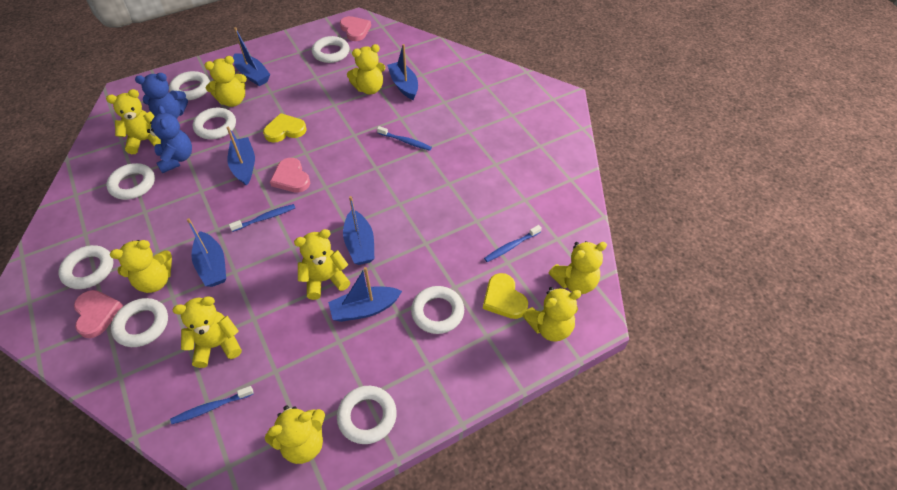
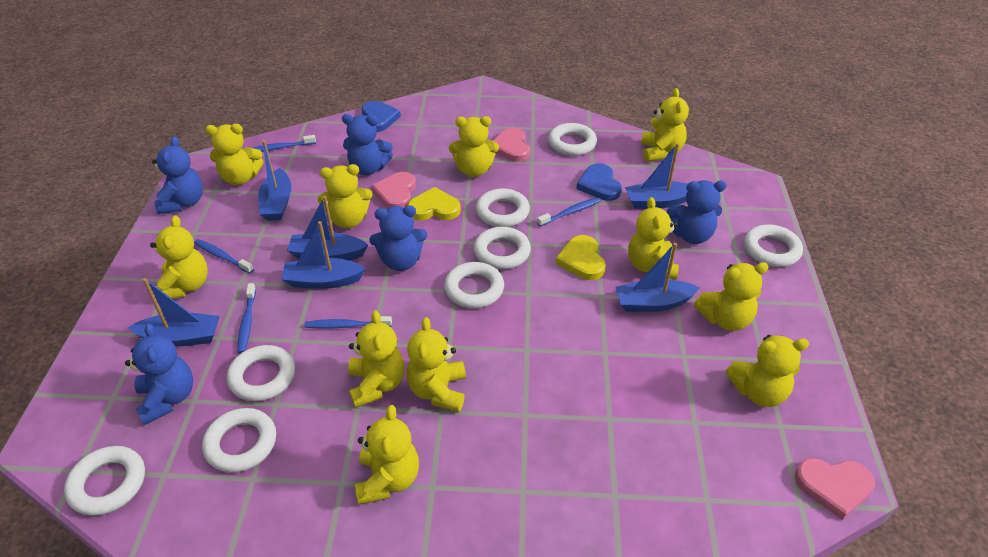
blue heart: none = 0 -> [362,101,401,132] [576,163,622,201] = 2
blue teddy bear: [135,73,188,119] [147,105,192,173] = 2 -> [125,323,193,425] [152,136,203,214] [342,114,393,175] [369,205,427,271] [667,180,727,244] = 5
blue toothbrush: [170,386,254,424] [229,204,295,232] [377,126,432,151] [484,225,542,262] = 4 -> [194,239,254,274] [237,283,256,354] [253,135,316,152] [305,316,392,329] [537,197,601,226] = 5
yellow teddy bear: [106,89,161,154] [110,240,172,293] [173,296,242,368] [204,56,247,107] [265,405,325,464] [294,229,350,300] [347,44,385,94] [523,287,582,342] [549,241,607,294] = 9 -> [150,215,208,299] [205,124,264,185] [317,164,373,228] [348,310,405,408] [355,405,419,505] [407,317,466,412] [449,116,499,177] [628,197,679,280] [641,88,689,162] [694,262,769,331] [726,335,809,407] = 11

